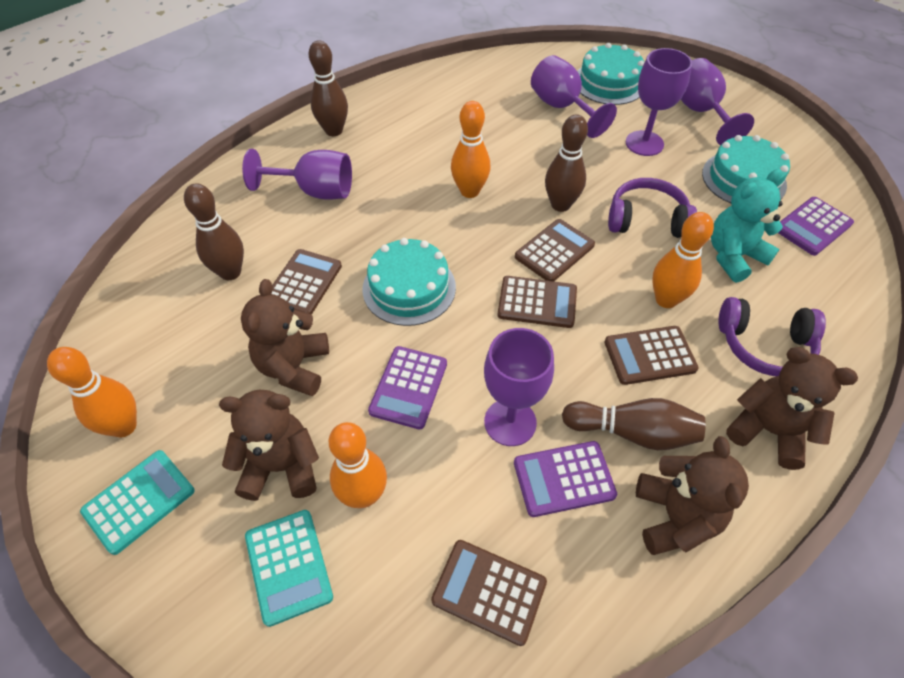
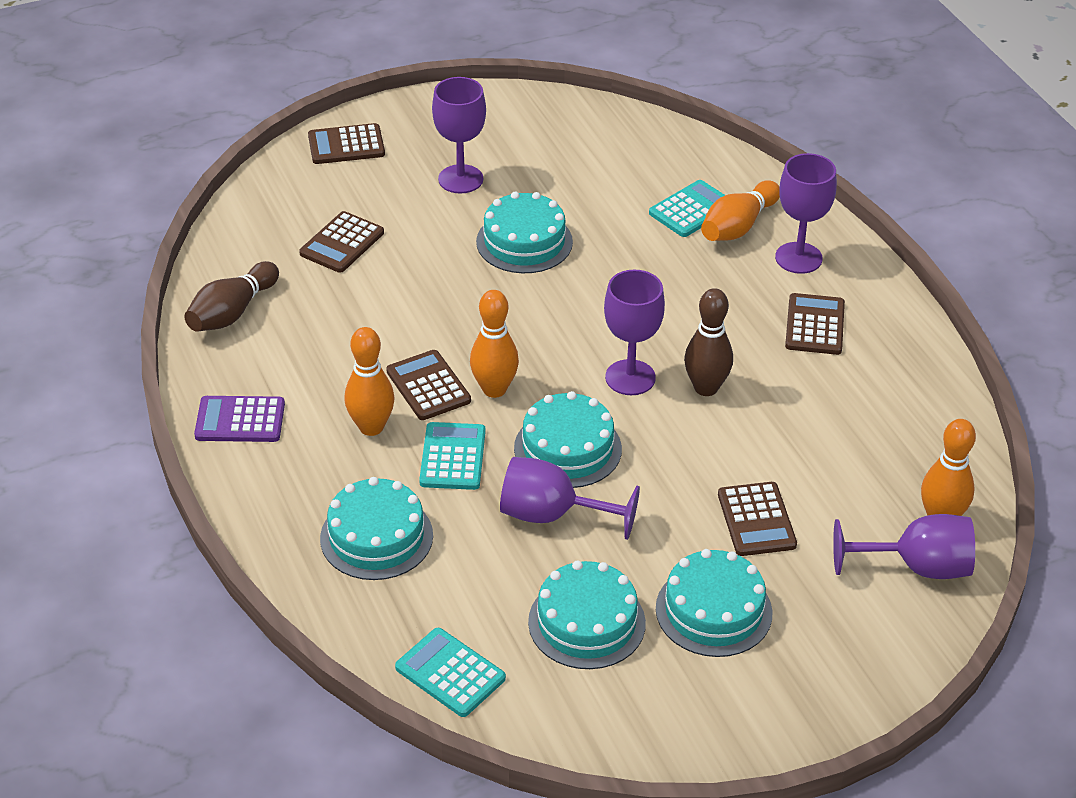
brown bowling pin: [184,183,244,280] [309,40,348,136] [545,114,588,212] [562,398,706,450] = 4 -> [184,261,279,332] [684,288,733,396] = 2
brown teddy bear: [219,390,319,501] [241,279,329,396] [636,436,749,555] [726,347,858,470] = 4 -> none = 0
purple calculator: [368,346,447,429] [514,441,617,517] [778,197,854,256] = 3 -> [194,396,285,442] = 1
purple headphones: [608,178,697,238] [718,297,826,376] = 2 -> none = 0
turquoise cake: [362,238,456,326] [577,43,644,105] [702,135,790,203] = 3 -> [320,477,433,580] [476,192,573,273] [514,391,622,488] [528,561,646,669] [656,549,773,657] = 5
turquoise calculator: [80,450,195,555] [245,510,333,627] = 2 -> [395,628,506,717] [419,422,486,490] [649,180,725,237] = 3
turquoise teddy bear: [711,169,783,283] = 1 -> none = 0

